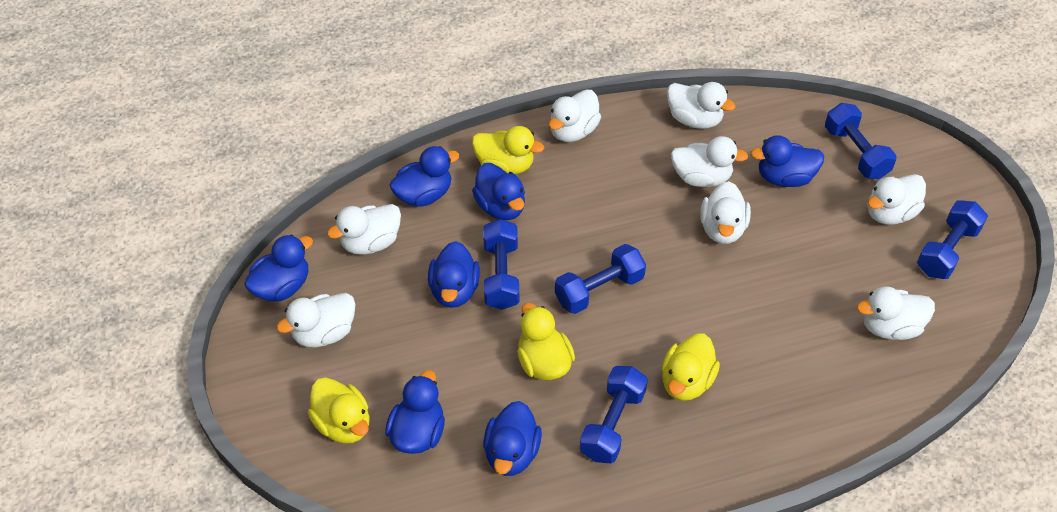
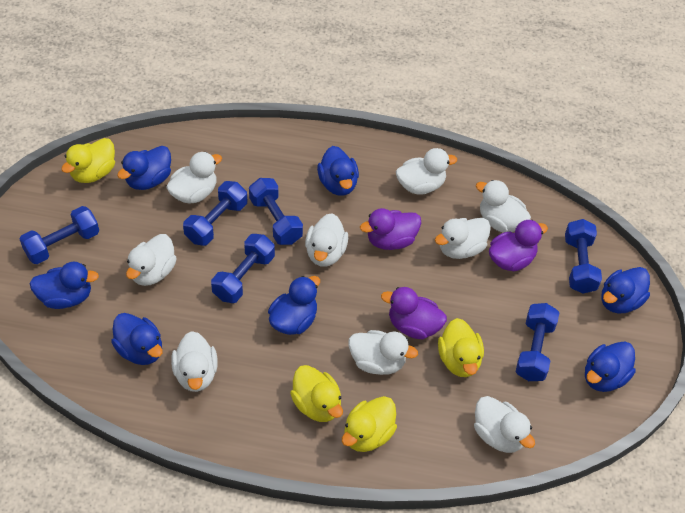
blue dumbbell: [483,219,519,310] [555,244,646,314] [580,366,648,464] [825,103,897,179] [917,200,988,279] = 5 -> [20,206,99,264] [183,181,247,246] [211,234,275,303] [249,178,303,245] [516,303,559,381] [565,219,602,294] = 6
purple duck: none = 0 -> [360,208,421,250] [381,287,447,339] [489,220,548,271] = 3
white duck: [276,293,356,347] [327,204,401,255] [549,89,601,142] [667,82,736,129] [671,136,748,187] [700,181,751,244] [857,286,935,340] [867,174,926,225] = 8 -> [126,234,177,286] [166,152,222,204] [171,331,218,392] [305,213,348,266] [348,330,418,375] [396,148,457,195] [435,218,491,259] [474,396,535,453] [476,180,531,232] = 9

